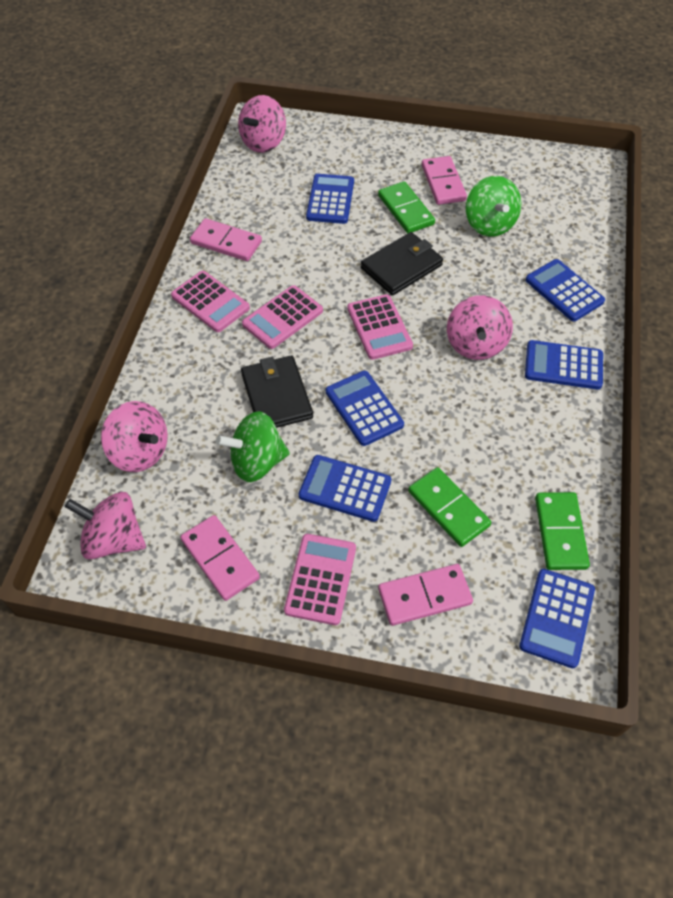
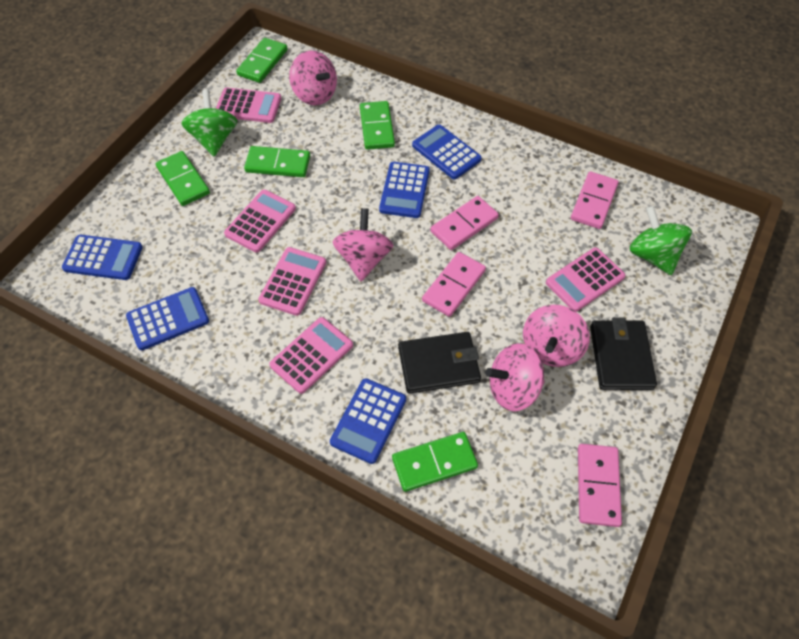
blue calculator: [299,455,391,522] [306,174,354,224] [326,371,404,446] [519,569,595,668] [525,340,603,389] [526,259,605,322] = 6 -> [62,235,143,280] [126,287,209,350] [330,378,406,464] [379,162,430,218] [412,125,482,179] = 5
green domino: [378,181,435,233] [408,467,491,547] [535,492,590,570] = 3 -> [156,151,210,206] [236,38,288,83] [244,146,310,177] [360,101,395,150] [392,432,478,492] = 5
pink calculator: [171,271,250,332] [242,285,323,349] [284,534,356,625] [347,294,413,360] = 4 -> [216,88,281,123] [224,190,296,252] [258,247,326,316] [269,317,353,394] [546,247,625,312] = 5

